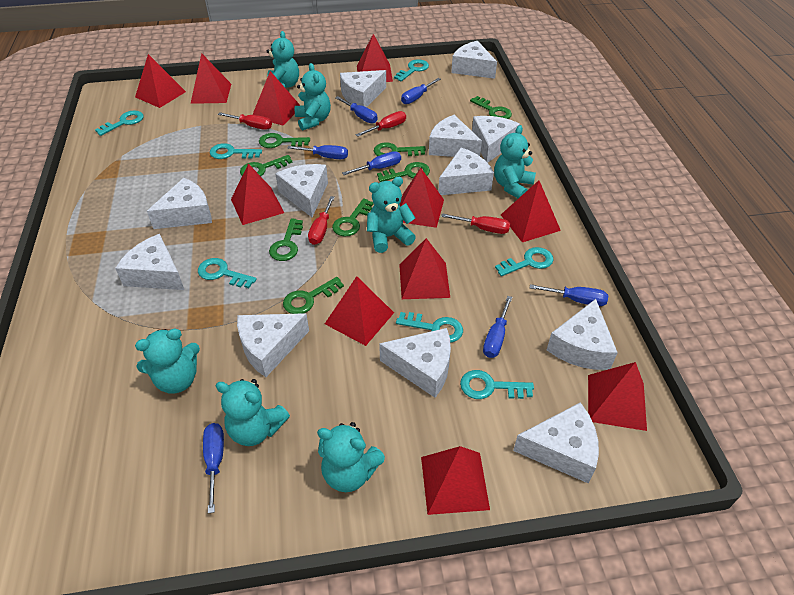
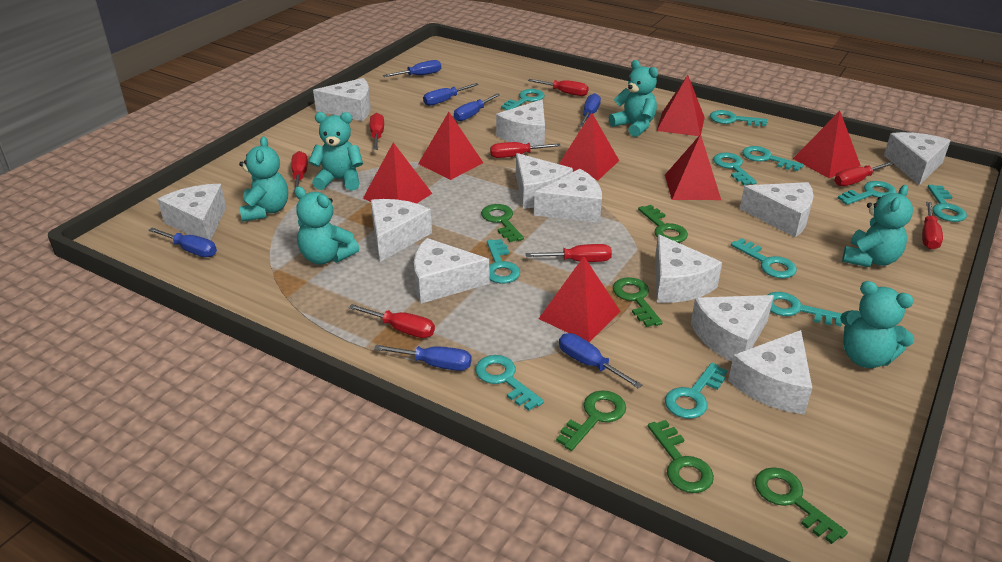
green key: [240,155,293,176] [259,133,310,148] [269,218,303,261] [283,277,344,314] [332,198,374,237] [374,142,426,156] [377,162,430,182] [470,96,512,119] = 8 -> [481,204,524,242] [556,390,626,451] [613,277,663,327] [638,205,688,243] [648,420,714,493] [755,467,848,544] = 6
red pyramid: [135,54,186,108] [190,53,231,104] [231,163,284,225] [253,71,301,126] [325,276,394,346] [357,34,393,82] [399,168,444,228] [399,238,450,299] [421,446,490,515] [501,180,561,242] [588,362,647,431] = 11 -> [363,142,432,203] [418,112,483,180] [539,256,621,342] [559,112,619,180] [657,75,705,136] [665,134,721,200] [793,111,861,178] = 7
red screwdriver: [218,112,272,130] [308,196,335,245] [356,111,406,137] [441,213,510,234] = 4 -> [291,151,308,194] [348,304,435,338] [370,113,384,150] [490,142,561,158] [526,244,612,262] [528,79,589,96] [834,162,894,186] [922,202,943,250] = 8
turquoise key: [95,111,144,136] [198,258,257,288] [210,143,262,159] [394,59,429,81] [396,312,463,343] [460,370,534,399] [495,247,553,276] = 7 -> [475,355,544,411] [487,239,520,284] [501,89,545,110] [665,363,728,419] [710,110,768,126] [713,153,757,185] [731,238,797,278] [742,146,804,171] [768,292,842,326] [838,181,896,205] [928,185,967,222] = 11
turquoise teddy bear: [135,329,200,394] [215,379,290,446] [267,31,299,88] [295,63,331,131] [317,422,385,492] [367,177,416,253] [494,125,536,198] = 7 -> [239,136,288,222] [294,187,359,264] [309,112,363,191] [609,60,658,137] [840,281,915,368] [842,185,913,267] = 6

